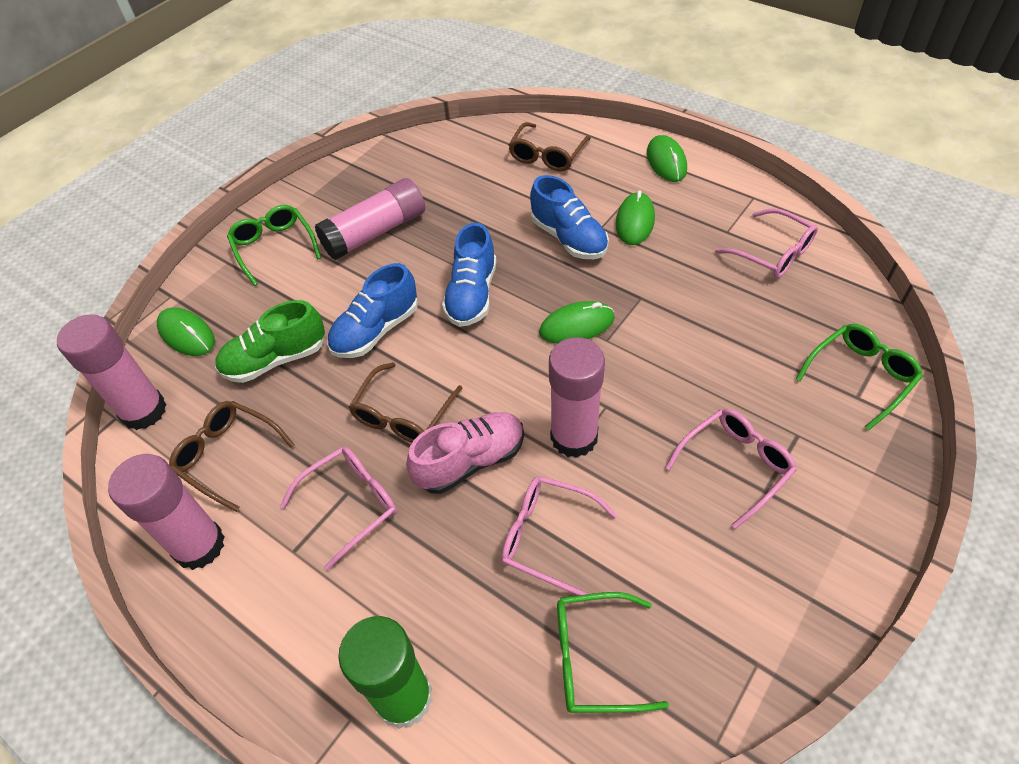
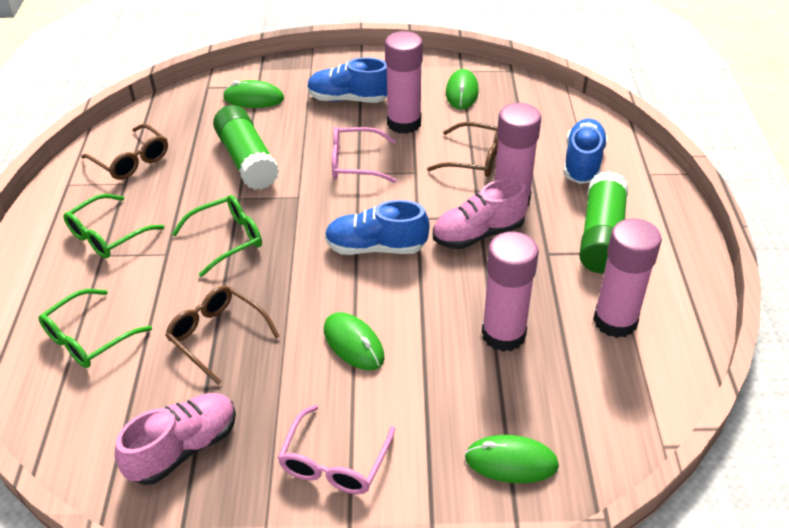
green glue stick: [338,616,433,729] = 1 -> [213,105,279,190] [579,171,628,273] = 2
green shoe: [215,300,325,383] = 1 -> none = 0
pink glasses: [280,447,397,570] [501,476,618,595] [665,409,797,529] [715,208,818,278] = 4 -> [278,405,395,494] [332,127,397,183] = 2
pink shoe: [406,412,524,494] = 1 -> [115,393,236,485] [433,178,529,249] = 2

